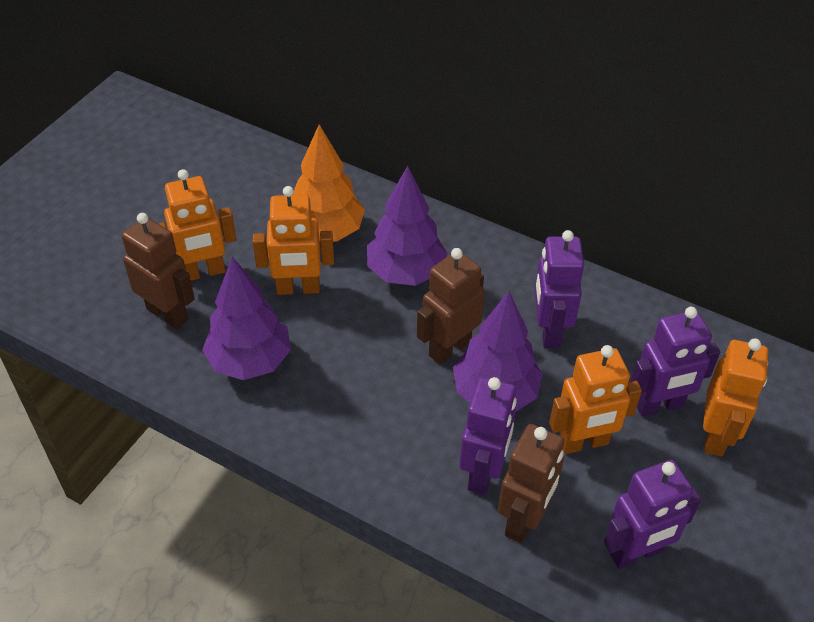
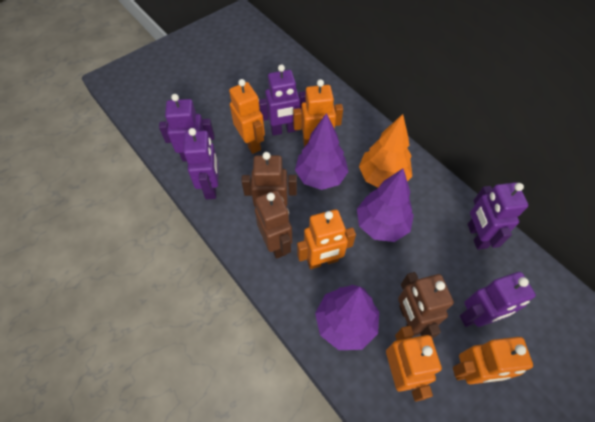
orange robot: [158,169,236,281] [253,186,334,295] [549,345,642,454] [703,338,768,457] = 4 -> [229,79,265,154] [293,79,343,147] [297,209,356,269] [386,326,442,402] [453,337,533,384] = 5
purple robot: [459,377,517,495] [534,230,584,348] [604,460,701,569] [630,307,720,417] = 4 -> [159,94,214,162] [183,128,218,200] [259,64,306,136] [460,272,536,327] [467,182,529,250] = 5

